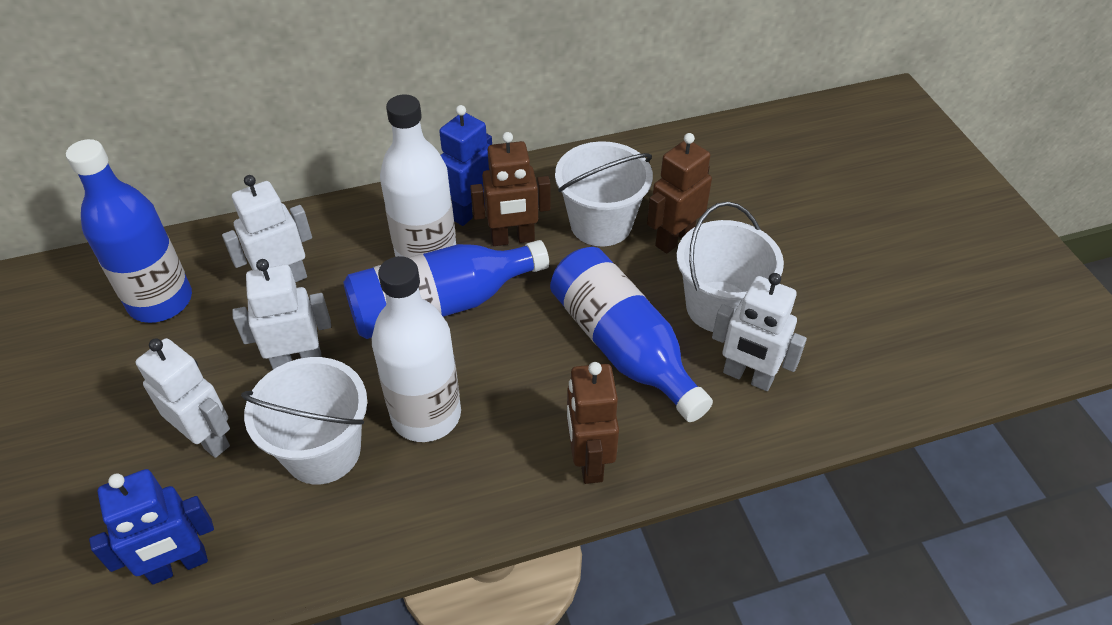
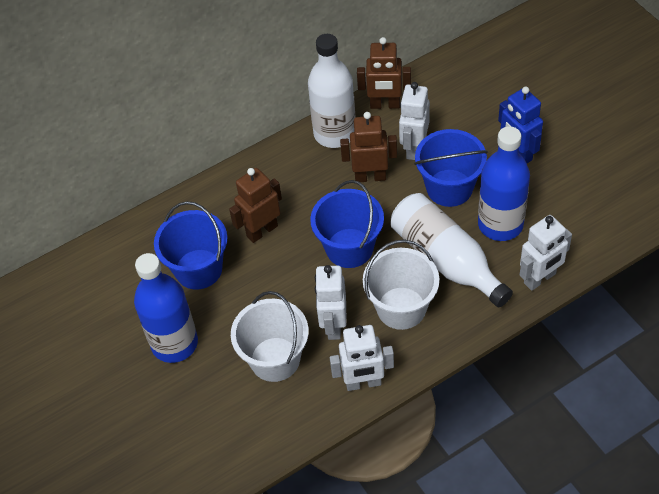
blue bottle: [66,139,192,323] [343,240,549,339] [550,247,713,422] = 3 -> [134,253,198,363] [478,126,530,241] = 2
blue bucket: none = 0 -> [154,201,228,290] [310,180,384,268] [414,129,488,207] = 3
blue robot: [89,469,214,585] [439,105,492,226] = 2 -> [498,87,543,163] = 1
white bucket: [241,357,367,485] [555,141,653,246] [676,202,784,332] = 3 -> [231,291,309,382] [363,240,439,330] = 2

